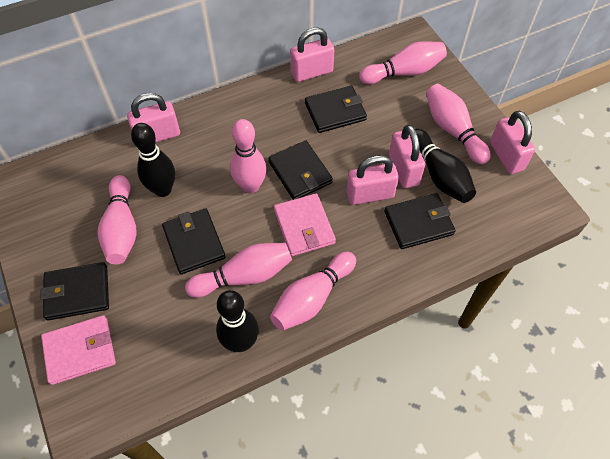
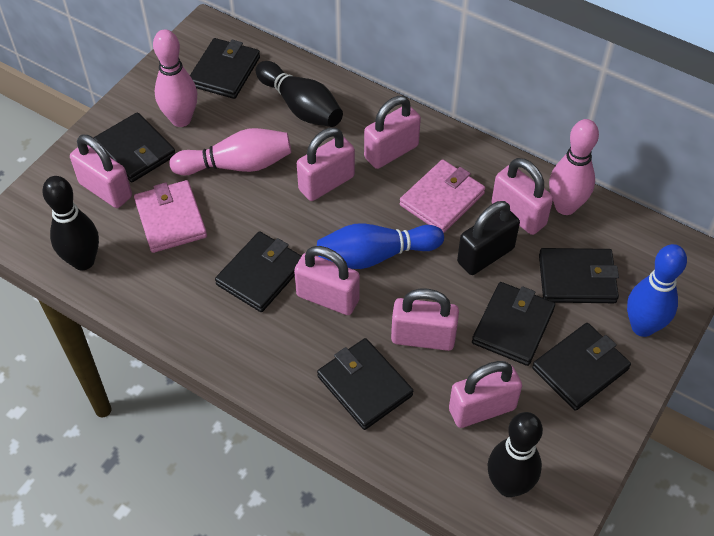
black padlock: none = 0 -> [457,201,520,275] = 1
black wallet: [41,262,109,320] [162,208,226,274] [268,140,333,200] [305,86,367,133] [384,193,456,249] = 5 -> [94,112,176,182] [190,38,260,99] [215,231,301,312] [317,338,413,430] [472,282,555,366] [532,323,631,411] [539,248,619,303] = 7
blue bowling pin: none = 0 -> [317,223,444,269] [627,244,687,337] = 2
pink bowling pin: [97,175,137,264] [185,243,292,298] [230,119,267,194] [270,252,356,331] [359,41,447,84] [426,84,491,164] = 6 -> [153,29,197,127] [169,128,291,175] [549,119,599,215] = 3
pink padlock: [127,93,180,143] [290,27,335,82] [347,155,399,205] [389,124,425,188] [490,111,535,174] = 5 -> [70,135,132,208] [294,246,360,315] [297,128,355,201] [364,96,421,169] [391,289,459,351] [449,361,522,428] [492,158,553,235] = 7

